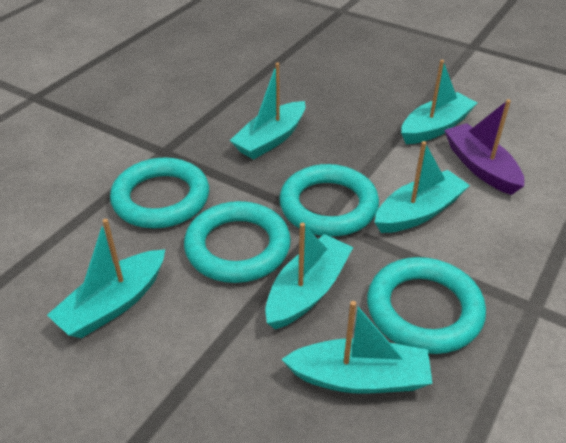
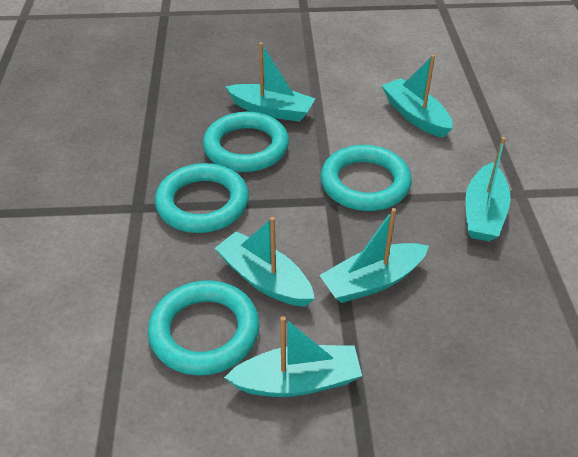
purple boat: [444,99,524,195] = 1 -> none = 0

